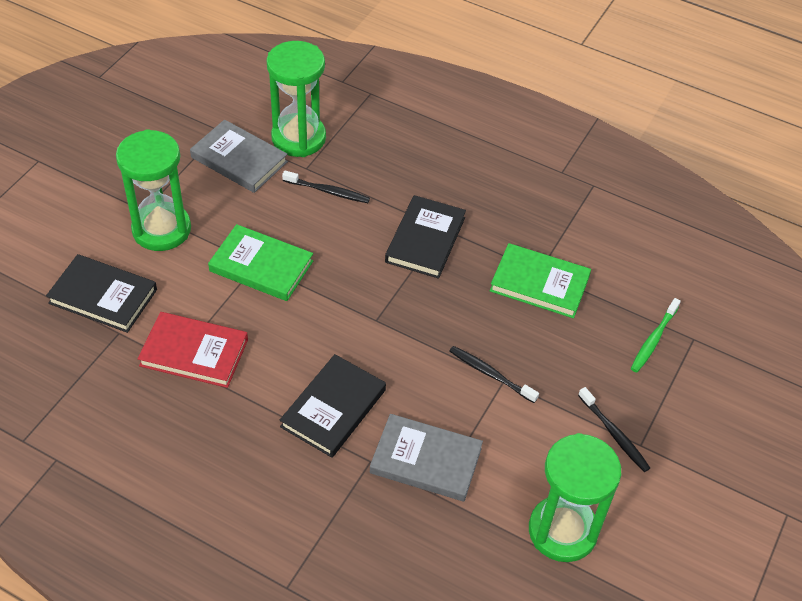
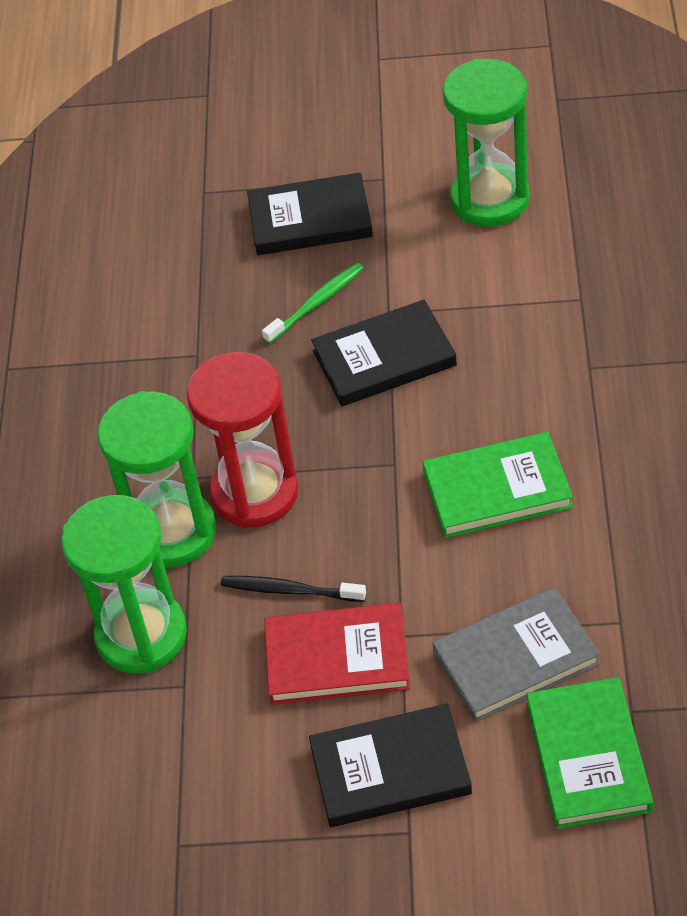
black toothbrush: [282,171,370,203] [449,346,539,403] [578,387,650,472] = 3 -> [220,576,366,602] = 1
grey book: [190,119,288,193] [370,414,483,502] = 2 -> [432,587,600,722] = 1
red hourglass: none = 0 -> [186,352,299,528] = 1

